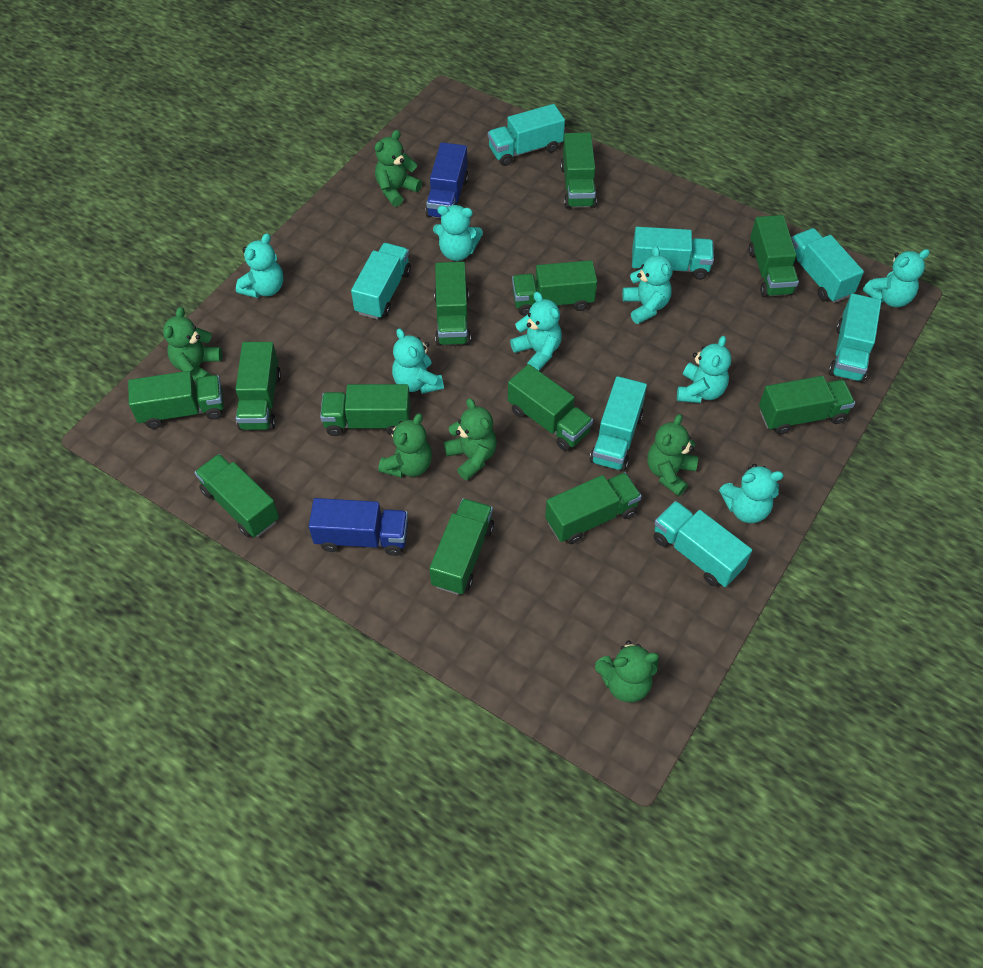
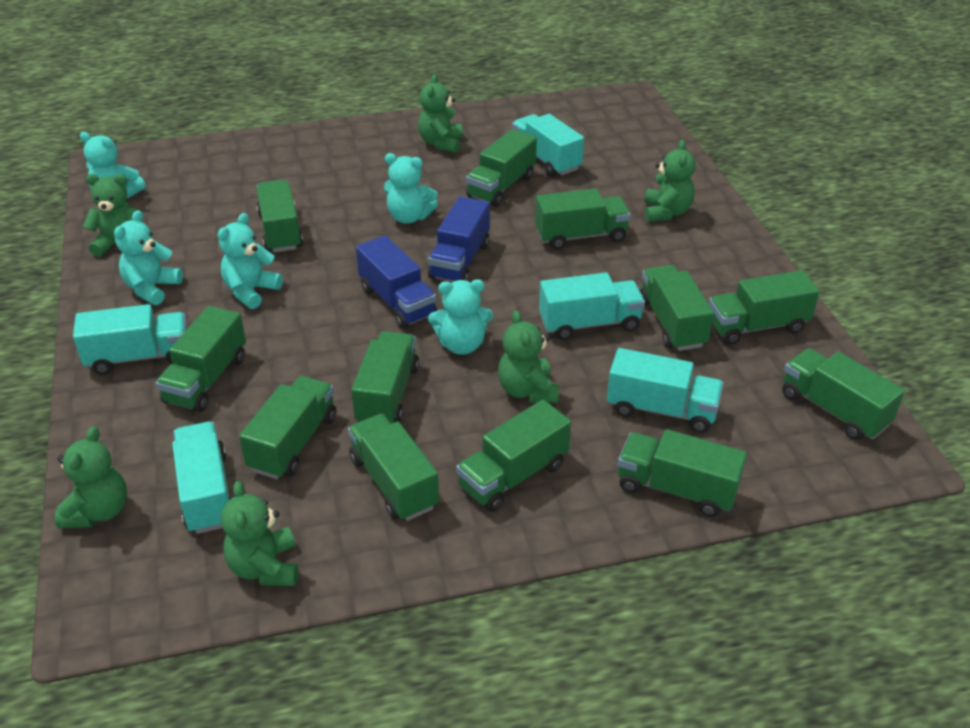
turquoise teddy bear: [236,233,283,298] [392,328,444,394] [433,205,483,261] [510,292,562,371] [622,246,673,324] [677,336,731,403] [719,464,784,523] [863,249,930,307] = 8 -> [80,132,146,199] [114,210,183,305] [218,213,283,309] [384,153,438,224] [428,280,493,355] = 5
turquoise truck: [351,243,411,319] [488,104,565,166] [590,376,647,471] [632,227,714,280] [654,501,752,587] [791,228,864,303] [829,293,881,383] = 7 -> [73,304,188,375] [172,422,231,534] [512,114,584,176] [539,272,645,340] [607,348,724,433] = 5

